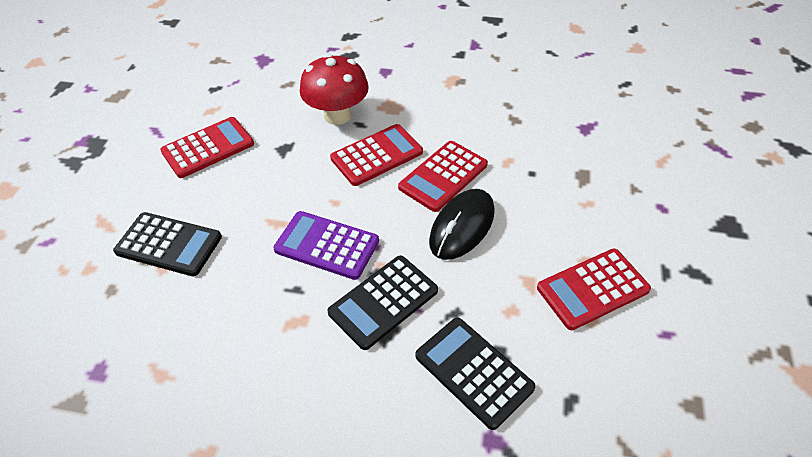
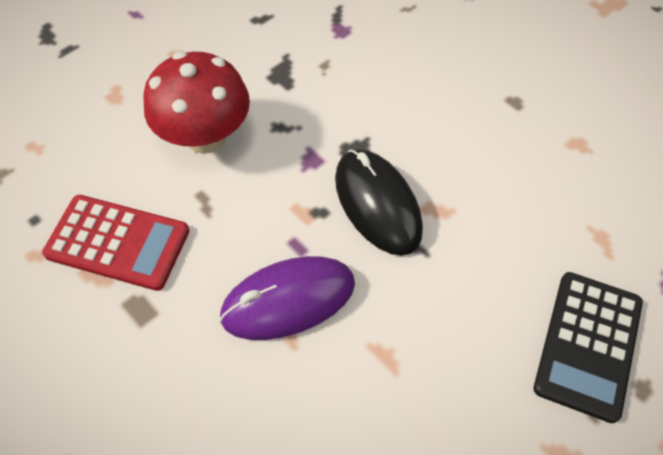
black calculator: [113,212,222,276] [327,255,438,350] [415,317,536,430] = 3 -> [534,272,643,423] = 1
purple calculator: [273,211,379,280] = 1 -> none = 0
purple mouse: none = 0 -> [219,256,355,340] = 1
red calculator: [160,117,254,178] [330,124,423,186] [398,141,488,212] [537,249,651,330] = 4 -> [42,195,189,291] = 1

